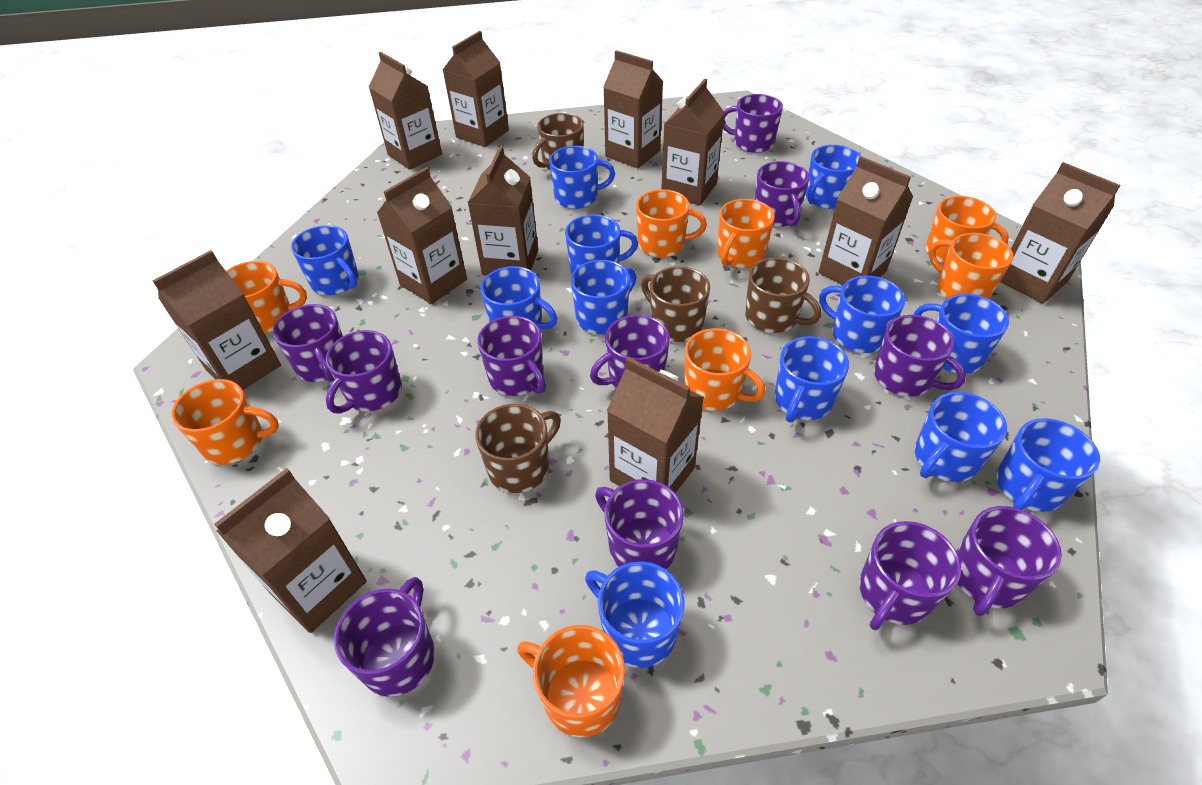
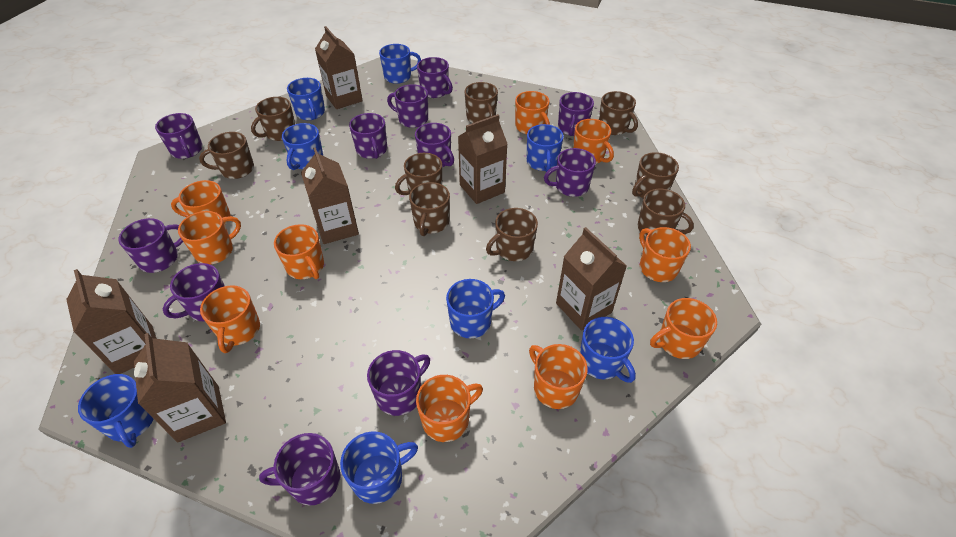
blue mug: [291,225,359,295] [480,266,557,329] [549,146,615,209] [565,214,638,274] [571,260,636,334] [585,561,685,668] [775,336,849,423] [805,145,861,209] [819,275,905,353] [914,294,1009,373] [915,392,1007,482] [996,418,1100,512] = 12 -> [78,374,153,448] [282,123,323,170] [287,78,325,120] [340,431,418,504] [379,44,421,84] [446,279,505,338] [527,124,564,172] [580,317,636,383] = 8
brown carton: [152,250,281,390] [214,468,367,633] [369,52,442,170] [377,167,467,304] [443,31,509,147] [468,145,538,275] [603,50,663,168] [607,357,704,493] [661,79,725,206] [819,156,913,285] [1000,162,1121,304] = 11 -> [66,269,157,374] [134,333,226,442] [301,147,359,244] [315,26,363,109] [458,114,507,204] [556,227,627,331] = 6
brown mug: [475,404,561,493] [532,113,584,170] [641,266,710,342] [745,258,821,333] = 4 -> [199,132,254,179] [251,97,295,141] [395,153,442,195] [409,182,450,236] [464,82,498,123] [486,208,538,261] [599,91,638,135] [632,152,679,198] [638,189,694,237] = 9
orange mug: [171,379,279,465] [226,261,307,334] [517,625,625,737] [636,189,707,257] [684,328,766,411] [717,199,775,268] [926,196,1009,264] [929,233,1013,299] = 8 -> [171,180,231,225] [178,211,241,264] [200,285,260,353] [274,224,324,279] [416,375,483,442] [515,91,550,134] [529,344,588,409] [573,119,614,164] [639,227,691,282] [650,298,717,359] = 10

